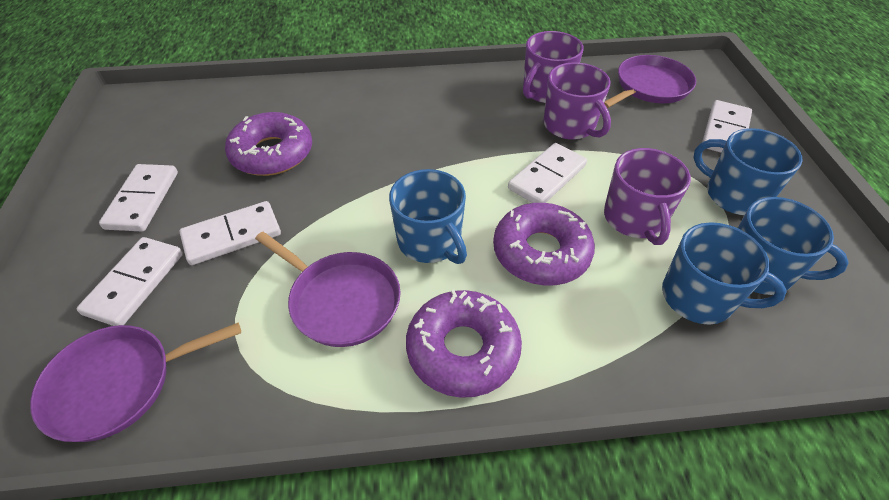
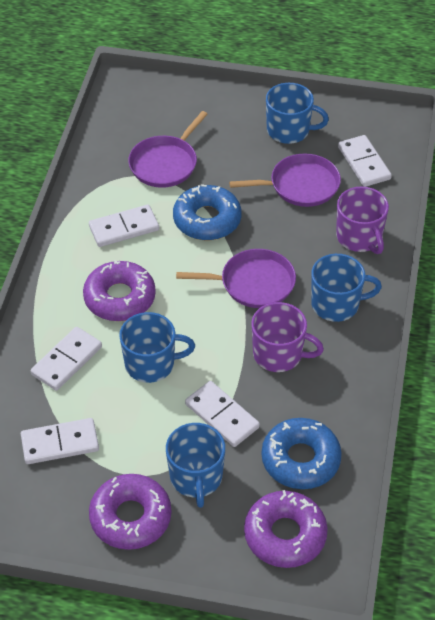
blue donut: none = 0 -> [173,184,242,240] [262,418,342,489] = 2
purple mug: [523,31,584,103] [543,62,611,140] [604,148,691,245] = 3 -> [251,302,324,372] [336,187,389,254] = 2

